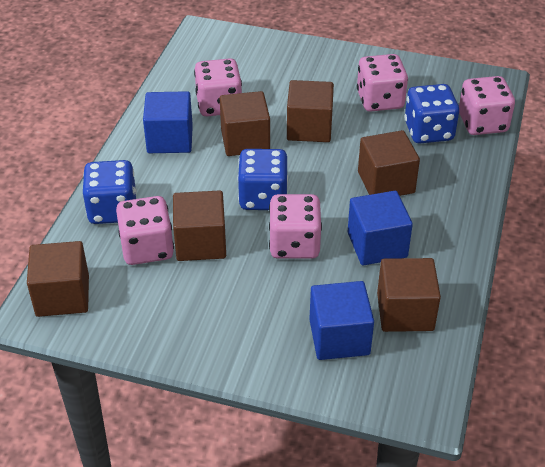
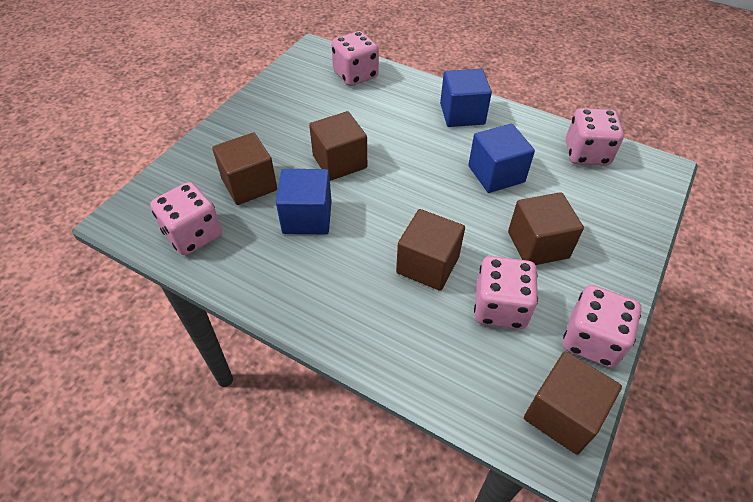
blue dice: [83,160,137,224] [238,149,288,210] [405,84,459,144] = 3 -> none = 0
brown cube: [27,241,89,317] [173,190,226,261] [220,91,270,156] [287,80,334,142] [358,130,420,196] [377,258,441,332] = 6 -> [212,132,277,205] [309,111,367,181] [396,209,465,291] [508,192,584,265] [524,351,622,455] = 5

